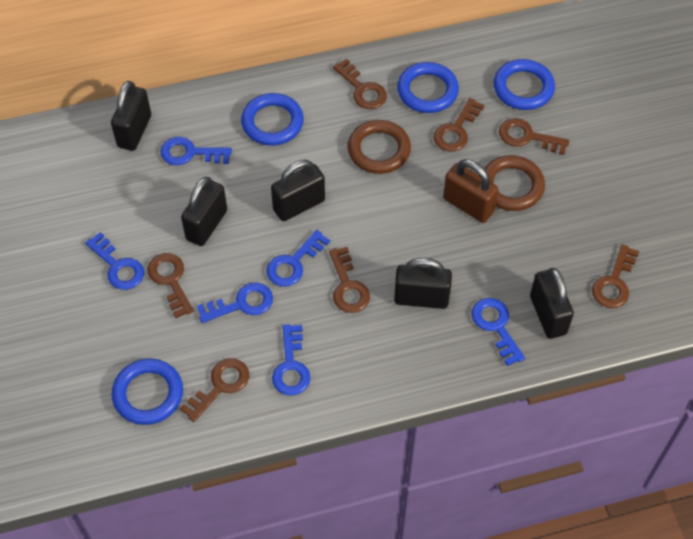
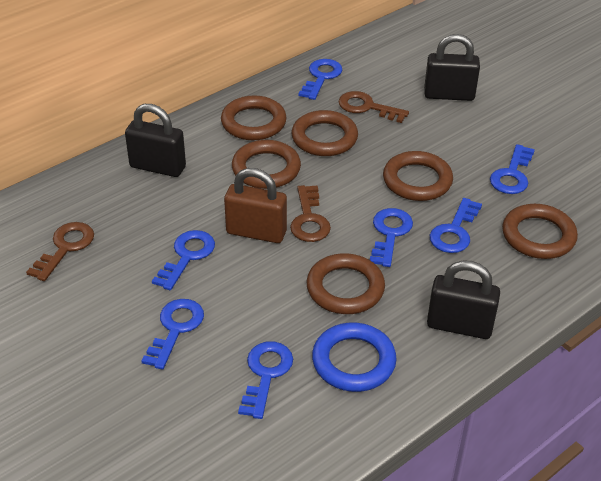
black padlock: [111,81,151,151] [181,177,227,246] [271,160,325,221] [394,258,452,309] [530,268,574,339] = 5 -> [125,104,186,177] [424,34,480,101] [427,260,500,339] = 3
blue key: [85,232,144,290] [160,137,232,165] [197,282,273,323] [267,230,330,287] [272,324,310,396] [471,298,525,366] = 6 -> [141,299,204,369] [152,230,215,290] [238,341,293,419] [299,59,342,100] [370,208,413,267] [430,198,482,253] [490,144,535,194] = 7
blue ring: [112,359,183,425] [241,93,304,146] [397,62,459,113] [493,59,555,110] = 4 -> [312,323,397,392] = 1
brown key: [147,253,194,318] [180,358,249,422] [329,247,370,313] [333,58,387,109] [434,98,484,152] [499,118,569,155] [592,244,639,308] = 7 -> [26,222,94,281] [290,185,331,242] [338,91,409,123] = 3
brown ring: [348,120,411,174] [485,155,545,211] = 2 -> [221,95,287,140] [232,140,301,189] [291,110,358,156] [307,253,385,314] [383,151,453,201] [502,204,578,259] = 6

